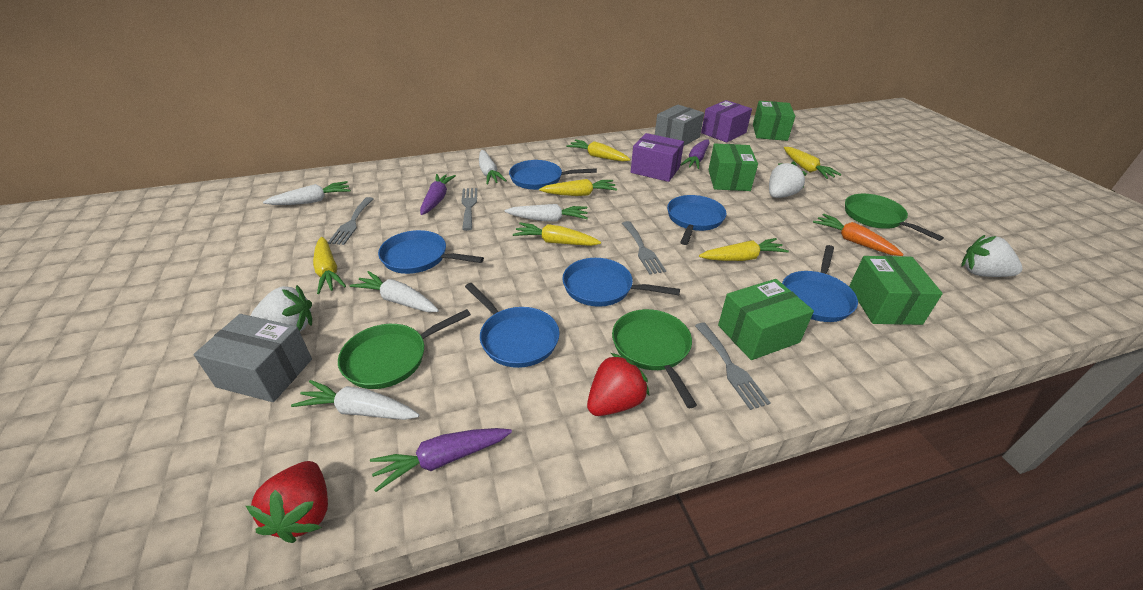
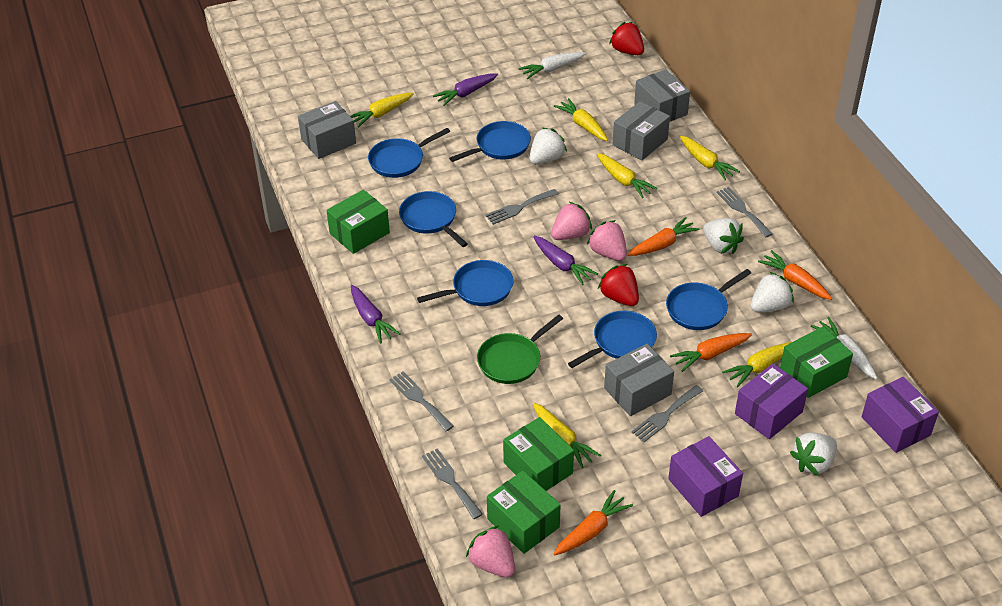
green pan: [338,309,471,389] [612,309,697,408] [845,194,944,241] = 3 -> [477,314,563,384] = 1
grey box: [194,314,312,402] [655,105,704,146] = 2 -> [298,101,356,159] [604,344,674,416] [612,101,670,160] [634,69,690,121] = 4
grey fork: [328,197,374,245] [462,188,477,231] [622,221,666,275] [695,323,771,410] = 4 -> [389,372,454,432] [422,449,483,519] [485,189,559,225] [631,385,703,442] [716,187,773,237] = 5
orange carrot: [813,214,904,256] = 1 -> [553,490,633,555] [627,217,700,256] [670,333,752,372] [758,250,832,300] = 4
pink strawberry: none = 0 -> [466,525,515,578] [551,202,592,240] [587,220,627,261] = 3
purple box: [631,133,684,182] [701,100,752,143] = 2 -> [668,436,743,517] [735,364,808,439] [862,377,939,453] = 3
white carrot: [263,181,351,205] [291,380,419,420] [350,271,439,312] [479,150,507,184] [505,204,588,222] = 5 -> [518,52,586,79] [811,317,878,379] = 2
white strawberry: [251,285,312,332] [769,161,807,198] [961,235,1022,277] = 3 -> [530,127,567,164] [703,218,744,254] [751,272,794,312] [790,433,837,476] = 4

